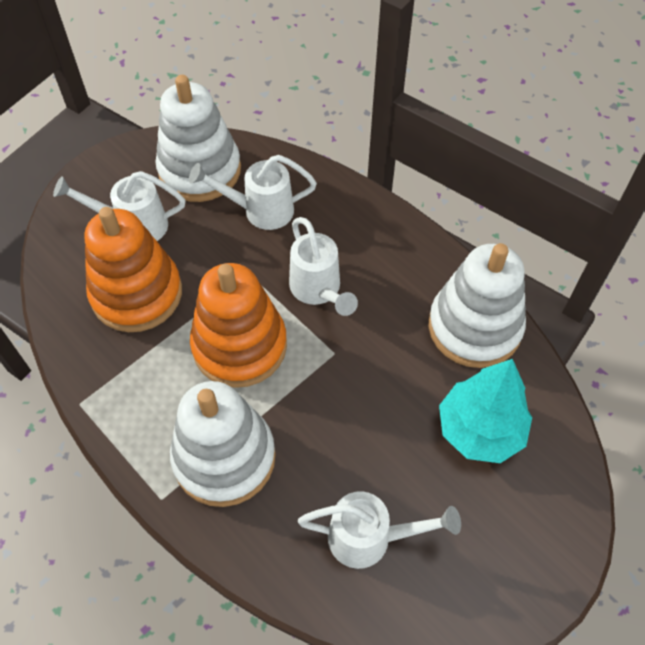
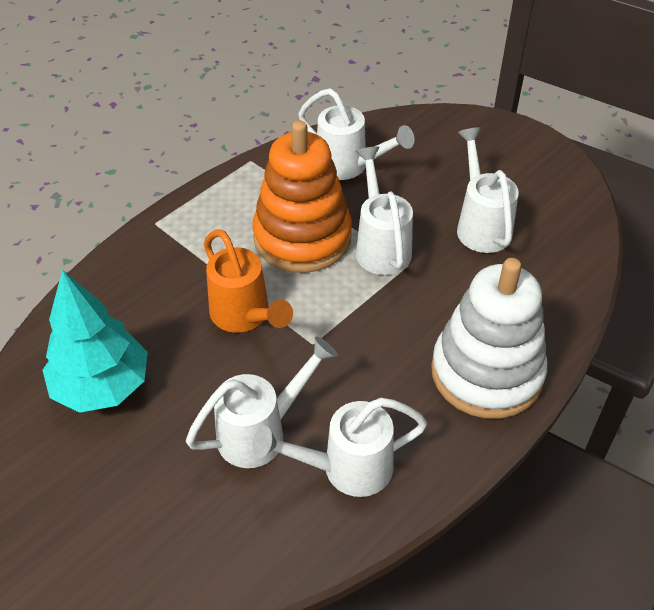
orange stacking toy: [84,207,182,332] [190,263,287,388] = 2 -> [252,120,352,273] = 1
orange watering can: none = 0 -> [204,229,293,333] = 1
white stacking toy: [156,75,241,202] [170,381,276,507] [428,243,526,368] = 3 -> [431,258,547,419] = 1
white watering can: [53,171,185,241] [189,155,317,230] [289,217,358,316] [298,491,461,569] = 4 -> [186,336,338,468] [252,398,427,497] [298,88,415,180] [356,146,413,275] [457,127,519,253] = 5

